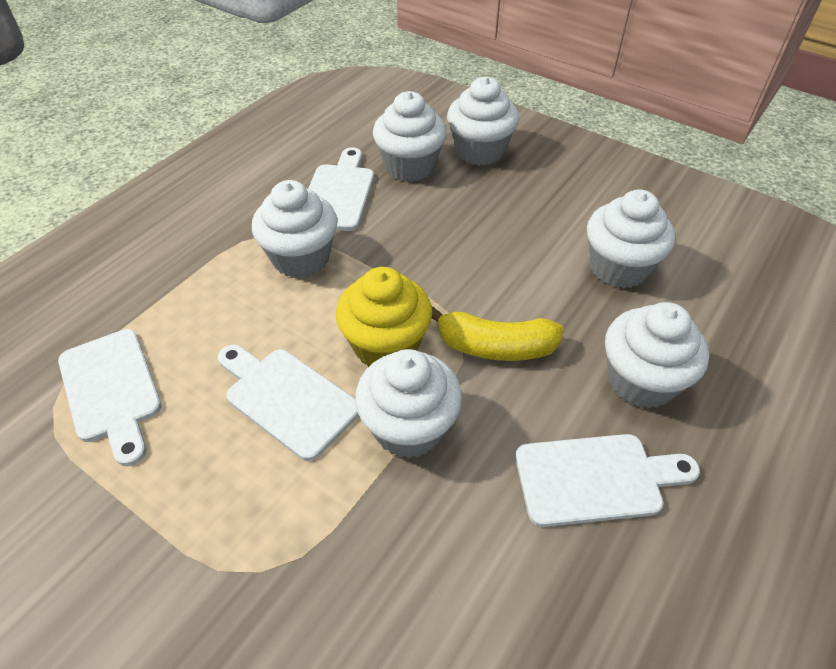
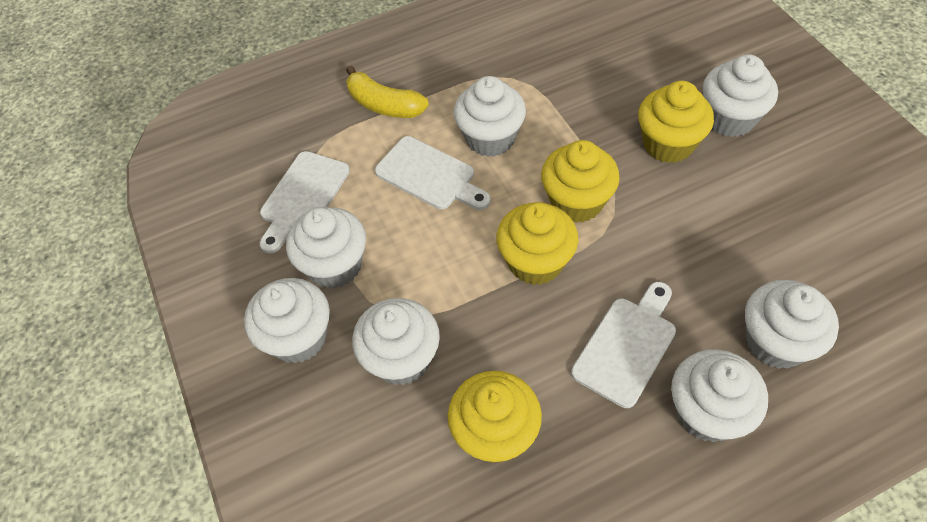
white cupcake: [252,180,338,278] [355,349,462,458] [373,91,447,182] [447,77,519,166] [587,189,675,289] [605,302,709,409] = 6 -> [244,278,330,363] [286,207,366,289] [352,298,440,385] [454,76,526,157] [671,349,768,442] [703,54,778,137] [745,280,839,369] = 7
white cutting board: [58,329,162,466] [218,345,359,461] [308,147,374,231] [515,434,700,527] = 4 -> [260,151,350,254] [375,136,491,210] [571,282,676,408] = 3
yellow cupcake: [336,267,432,367] = 1 -> [448,371,542,463] [496,202,578,285] [541,140,620,223] [638,81,714,163] = 4

